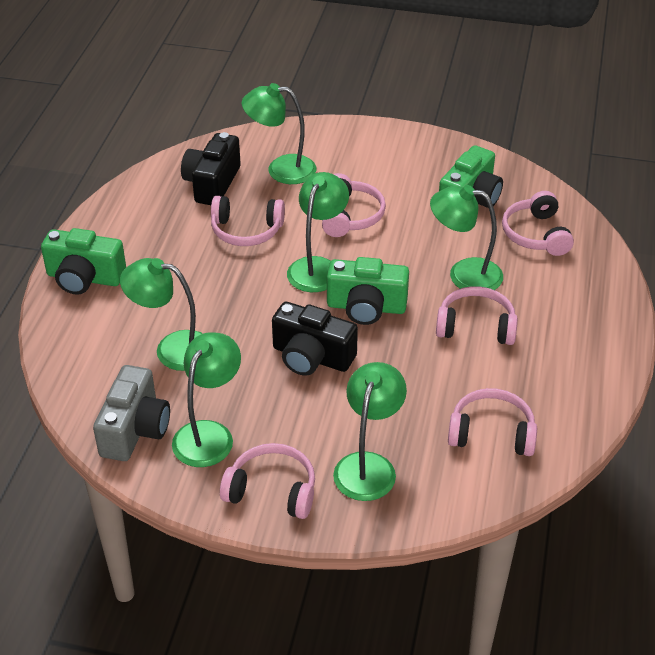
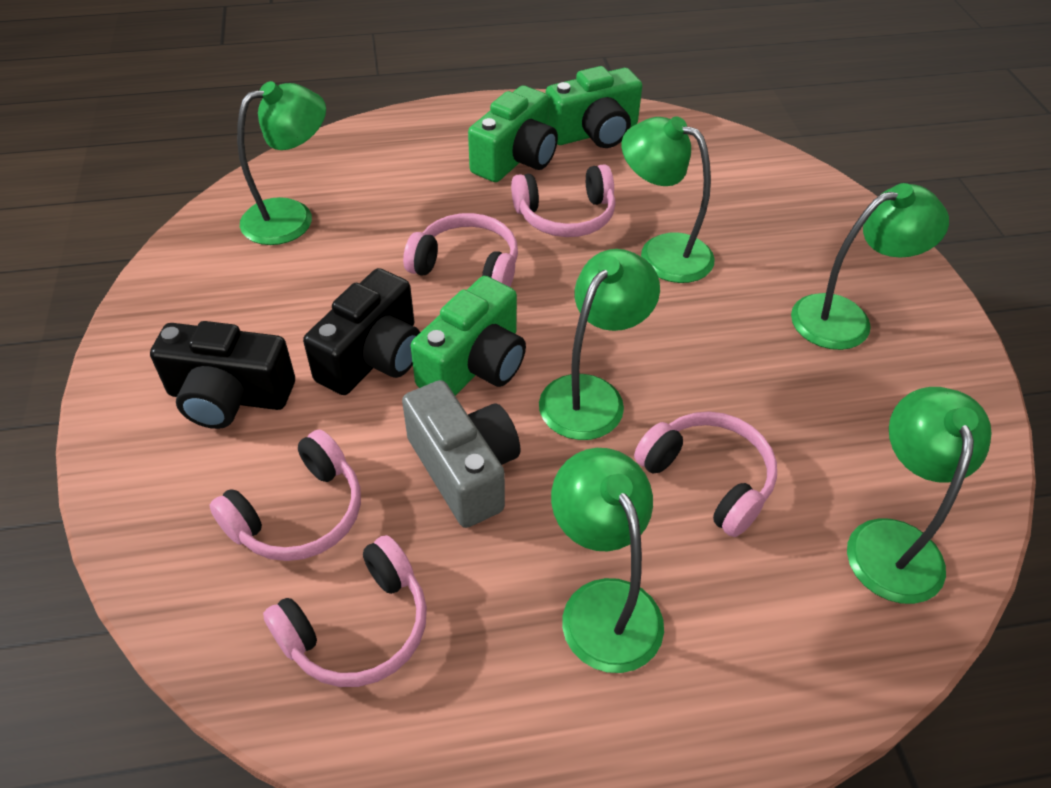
pink headphones: [211,196,285,246] [220,443,315,519] [322,173,386,237] [436,286,518,345] [448,388,537,456] [502,191,574,256] = 6 -> [210,430,361,561] [263,535,427,687] [403,213,518,287] [511,164,616,237] [634,411,777,537] = 5

